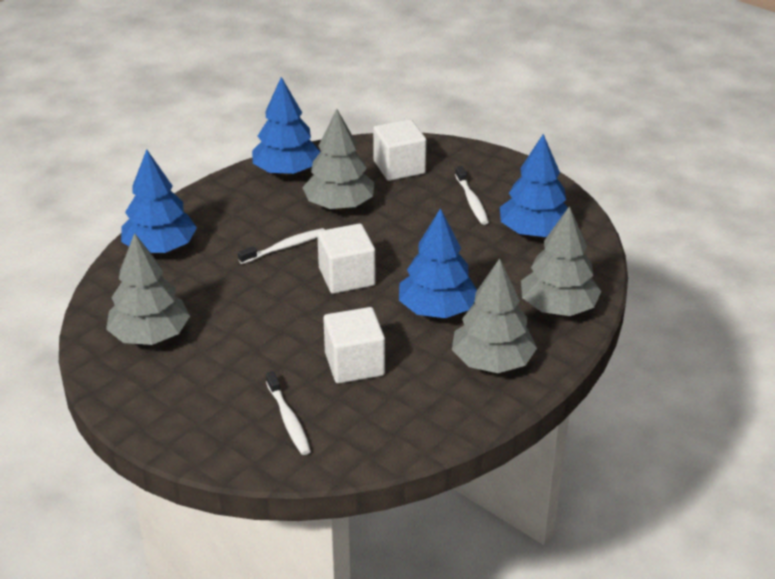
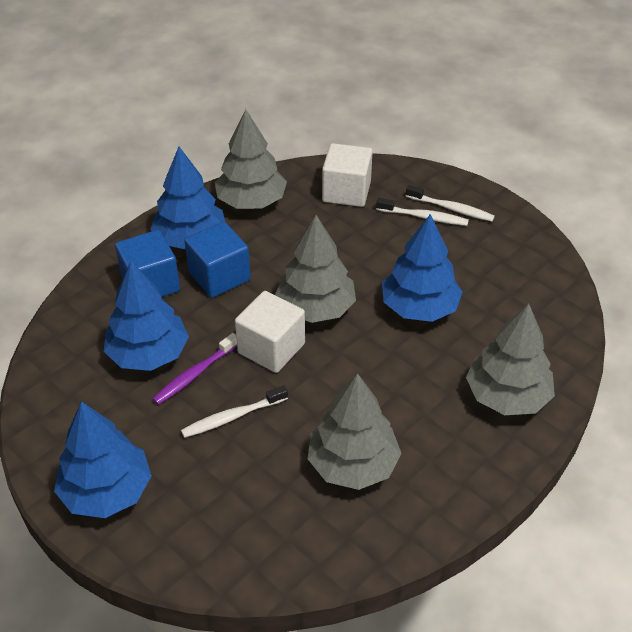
blue cube: none = 0 -> [115,230,180,297] [185,222,251,298] = 2
purple toothbrush: none = 0 -> [153,333,237,405] = 1
white cube: [317,223,376,294] [323,307,385,383] [373,119,426,181] = 3 -> [235,291,305,373] [322,143,373,207] = 2

